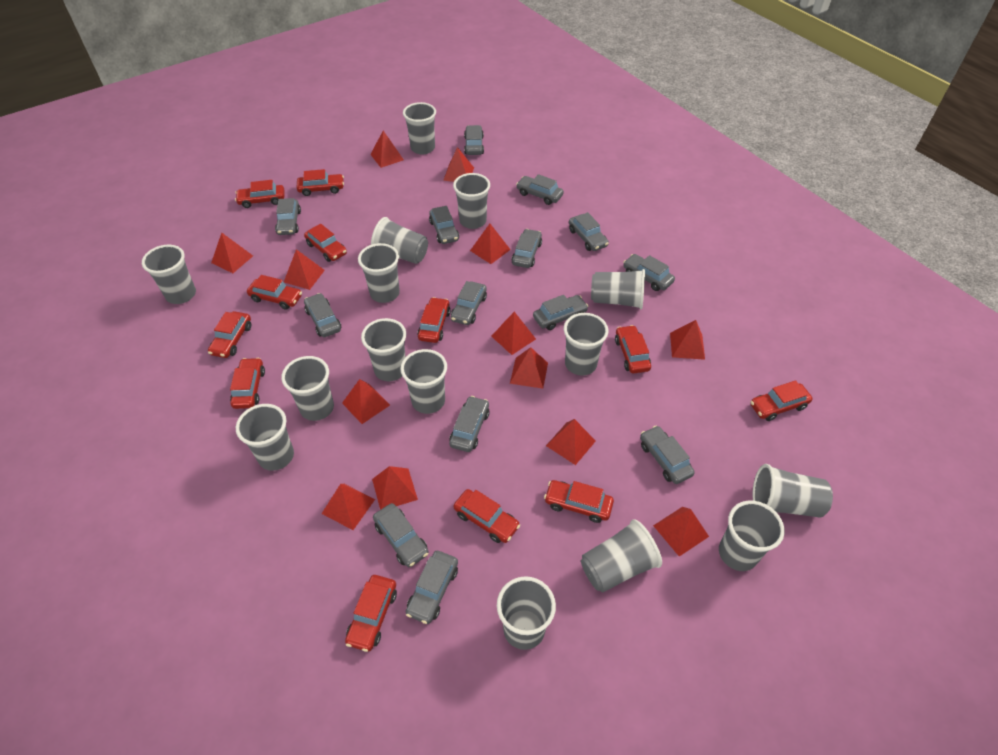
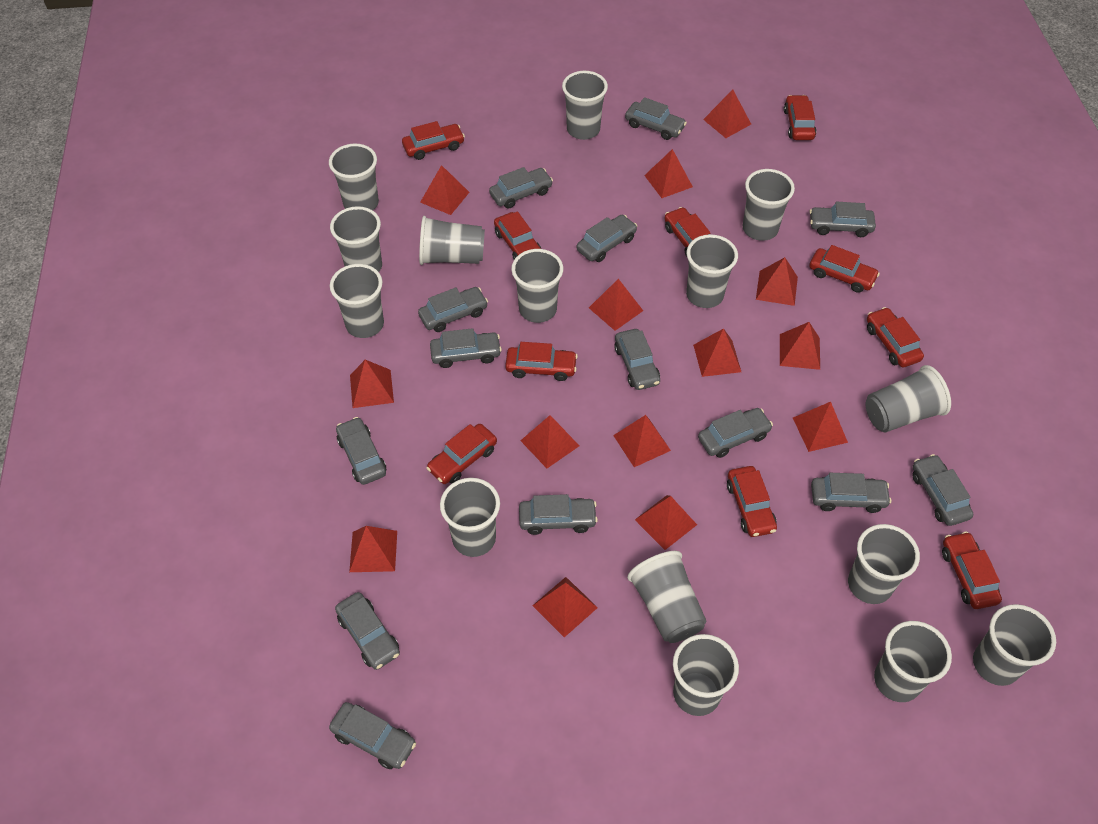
red car: [208,311,251,358] [230,358,265,409] [235,180,284,208] [247,275,302,310] [297,169,344,196] [304,224,347,262] [345,575,397,652] [417,297,451,343] [454,489,520,543] [544,480,614,523] [615,325,651,374] [750,380,813,421] = 12 -> [402,121,465,160] [426,424,497,484] [494,211,541,260] [505,342,578,381] [664,207,710,257] [727,466,777,537] [784,95,816,140] [809,245,880,293] [867,307,924,367] [942,531,1002,609] = 10
red pyramid: [211,233,253,273] [284,249,325,290] [322,484,375,530] [342,379,390,424] [370,131,404,168] [372,466,418,510] [443,147,474,182] [470,224,511,264] [491,312,536,355] [510,347,548,389] [546,419,596,465] [653,507,709,557] [670,320,705,360] = 13 -> [349,526,397,572] [350,360,394,408] [420,165,469,215] [520,415,579,468] [532,577,598,637] [589,279,643,331] [613,415,671,467] [635,495,697,550] [644,149,693,198] [693,328,741,377] [703,90,751,138] [756,257,798,306] [780,322,820,370] [793,402,848,452] = 14

